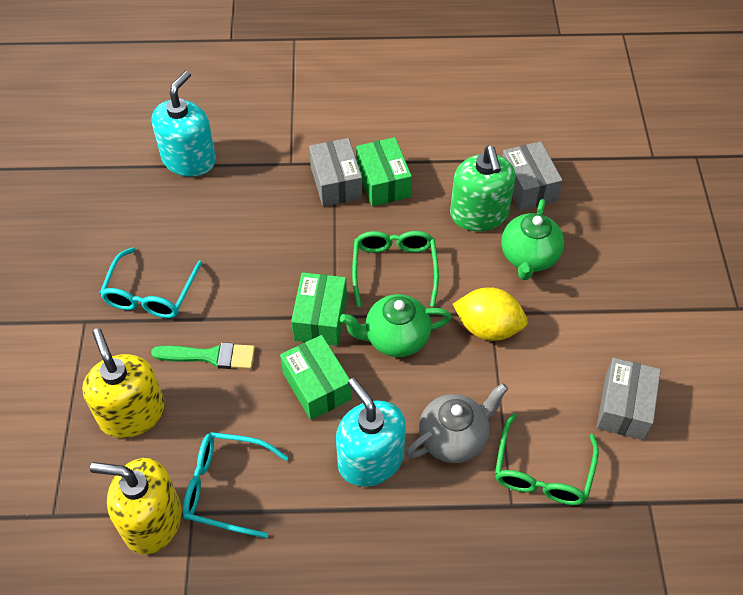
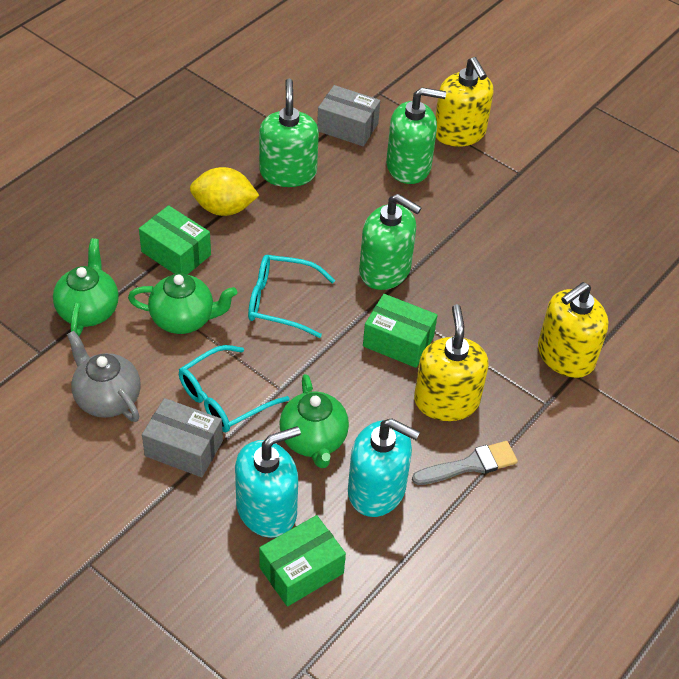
green brush: [151,342,255,369] = 1 -> none = 0
green glasses: [352,231,439,307] [495,413,599,505] = 2 -> none = 0
green soap dispenser: [450,146,516,231] = 1 -> [259,79,319,187] [359,194,422,290] [386,87,446,184] = 3
green teapot: [340,294,451,357] [501,199,564,280] = 2 -> [53,238,119,336] [128,273,237,334] [279,374,349,468] = 3
grey box: [309,138,362,206] [502,141,563,211] [597,358,661,440] = 3 -> [142,398,223,477] [317,85,380,146] = 2
grey brush: none = 0 -> [412,441,518,485] = 1
yellow soap dispenser: [82,328,165,438] [90,458,182,554] = 2 -> [414,304,488,421] [435,57,494,147] [538,282,609,378] = 3

